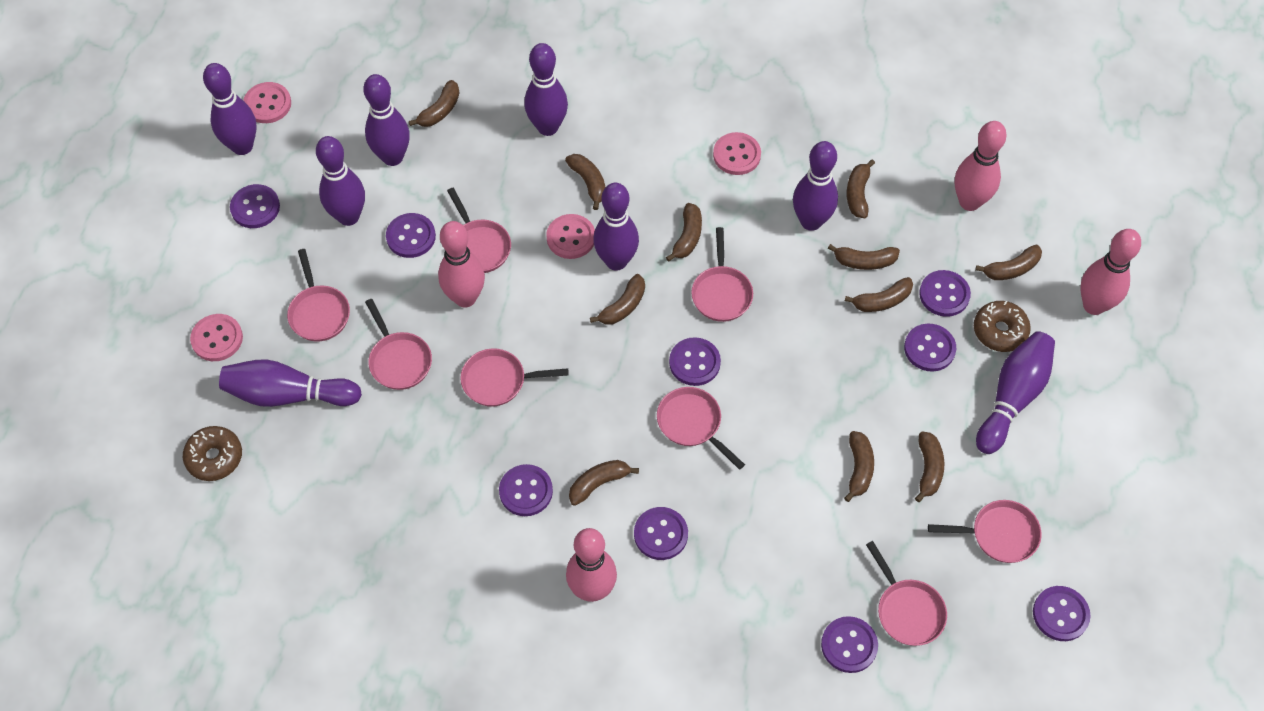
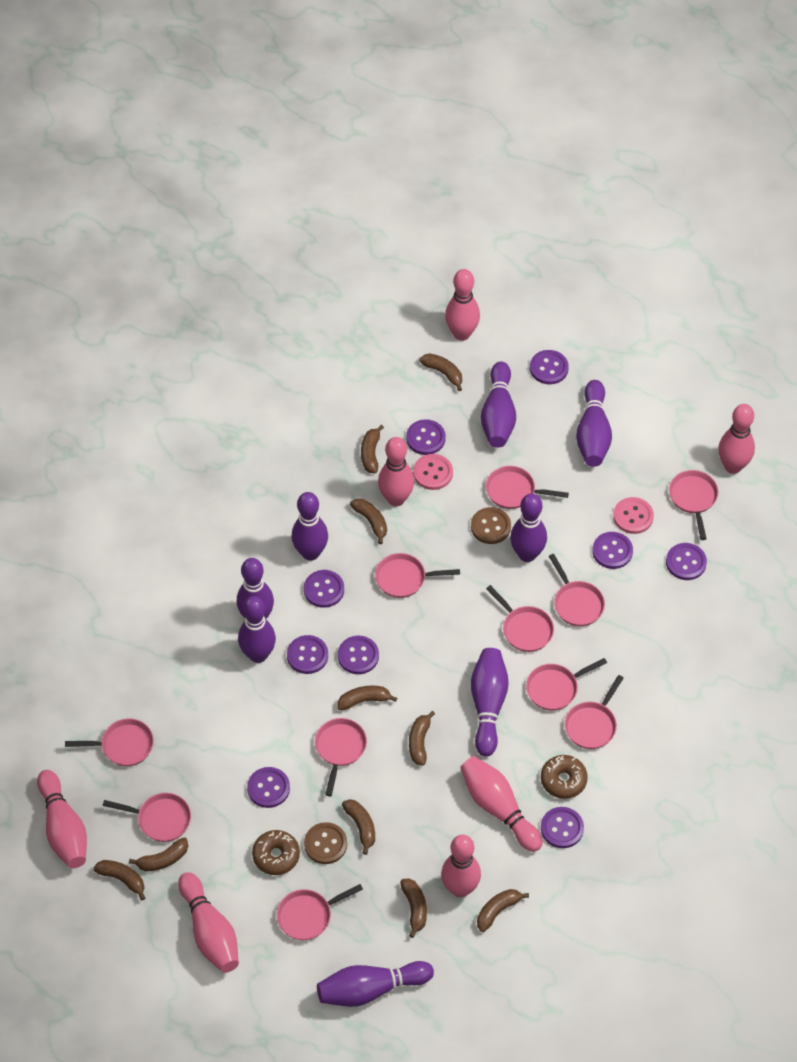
brown banana: [409,80,459,127] [565,154,605,210] [569,460,639,506] [590,274,645,325] [666,203,702,262] [828,244,900,270] [844,431,874,502] [845,277,913,312] [847,159,875,218] [915,431,944,502] [975,245,1042,280] = 11 -> [93,860,145,900] [129,837,188,872] [338,686,397,710] [342,799,375,855] [350,499,387,544] [361,425,384,473] [400,878,427,938] [409,711,435,766] [420,353,462,391] [477,889,529,932] = 10
brown button: none = 0 -> [304,822,347,864] [471,507,511,544] = 2
pink bowling pin: [438,221,485,308] [566,528,617,602] [955,121,1007,211] [1080,229,1141,315] = 4 -> [37,770,87,868] [178,872,239,973] [378,437,414,506] [441,835,481,897] [445,269,480,341] [460,756,543,852] [718,404,755,474] = 7
pink button: [190,314,243,361] [243,82,291,123] [546,214,595,259] [713,132,761,175] = 4 -> [413,454,453,490] [613,497,654,534] = 2
pink pan: [287,249,350,342] [365,299,432,390] [447,188,511,273] [460,348,569,407] [657,387,745,470] [691,227,753,322] [866,541,947,646] [928,500,1042,563] = 8 -> [65,719,154,766] [103,793,191,842] [277,884,363,940] [315,718,367,796] [375,553,460,598] [486,466,569,509] [486,585,554,652] [526,658,607,710] [549,554,605,626] [565,675,624,749] [669,470,718,540] = 11

